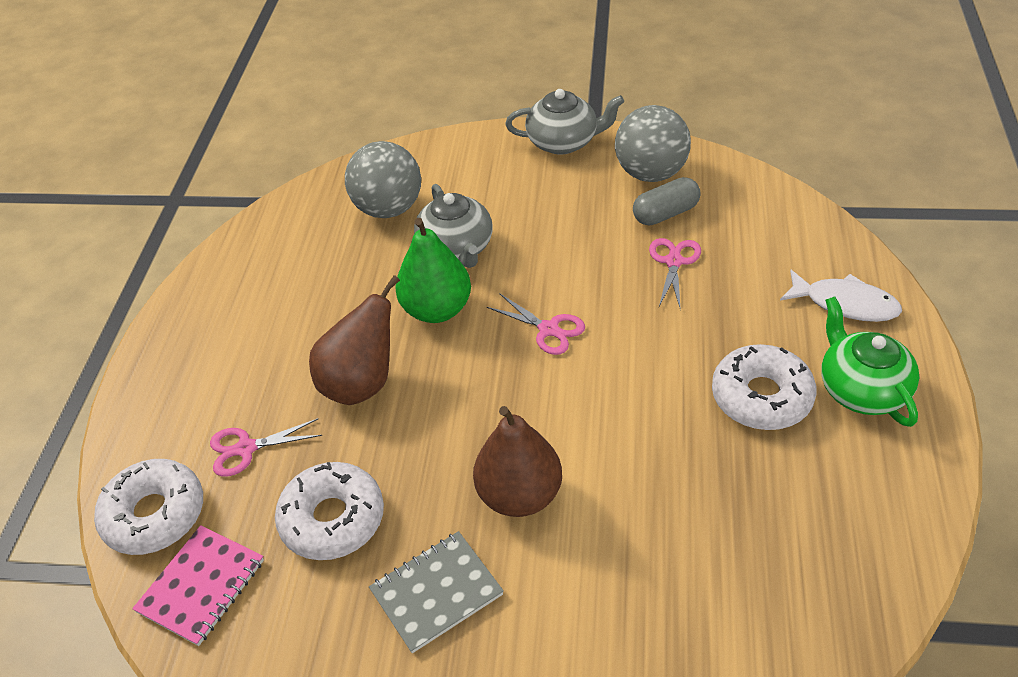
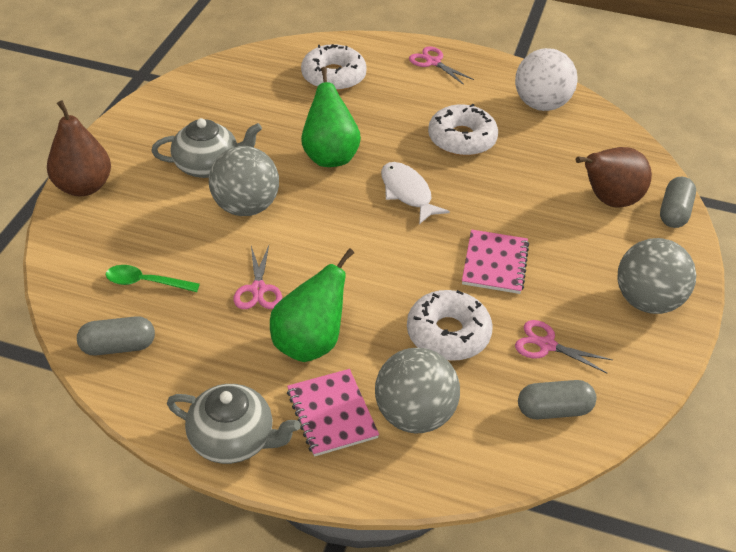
green pear: [395,218,471,323] = 1 -> [270,248,354,362] [301,67,361,167] = 2
green spoon: none = 0 -> [106,265,200,292] = 1
green teapot: [821,296,919,427] = 1 -> none = 0
grey ball: [345,141,421,218] [615,105,691,182] = 2 -> [209,146,279,216] [375,348,460,433] [617,238,696,314] = 3
grey capsule: [633,177,701,225] = 1 -> [77,316,155,355] [518,380,597,419] [660,177,696,228] = 3
grey notebook: [369,531,504,653] = 1 -> none = 0
pink notebook: [132,525,264,646] = 1 -> [287,369,379,457] [462,229,529,294] = 2
white ball: none = 0 -> [515,48,578,111] = 1

